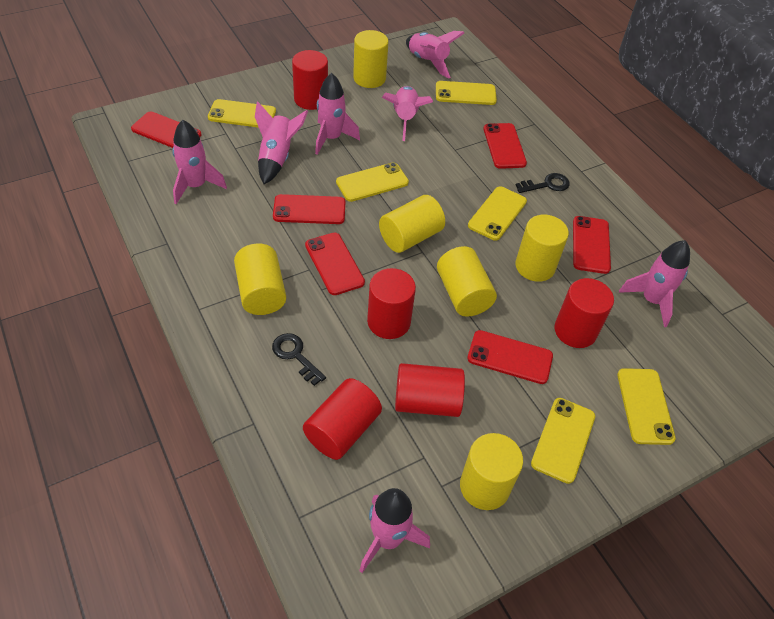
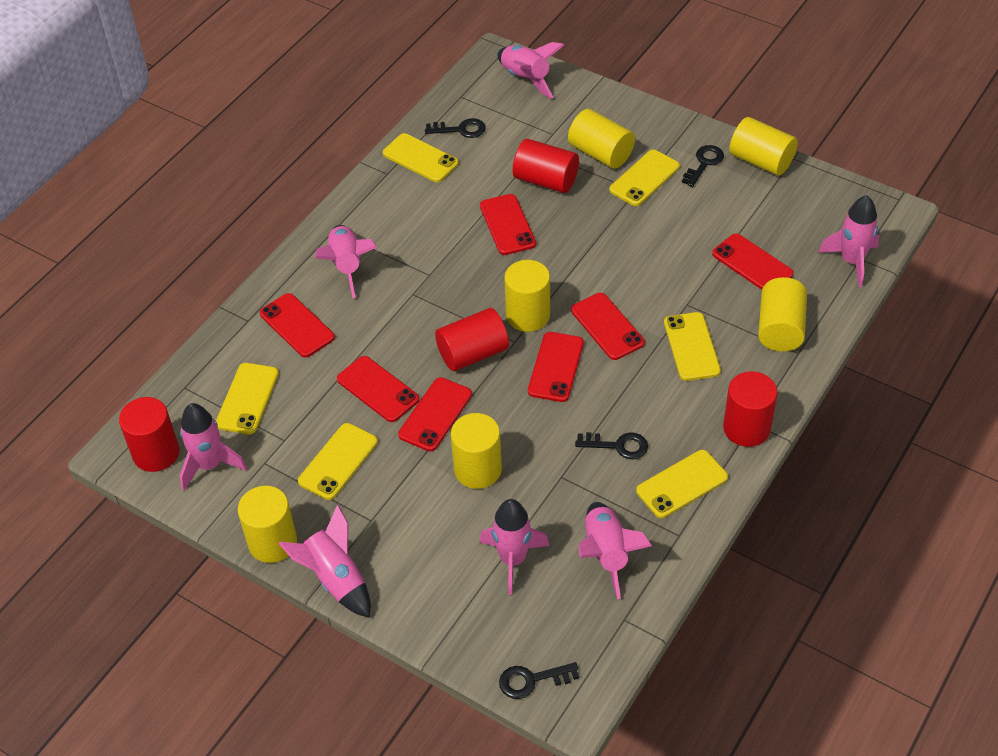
black key: [272,333,326,386] [516,173,570,193] = 2 -> [425,118,486,138] [499,662,579,699] [575,432,648,459] [682,145,724,187] = 4
red cylinder: [292,50,328,110] [303,378,382,460] [367,268,416,339] [395,363,465,417] [555,278,614,348] = 5 -> [119,397,180,472] [435,308,509,371] [513,139,579,193] [723,371,777,447] = 4
red phone: [131,111,202,148] [273,194,345,224] [305,232,365,295] [467,330,553,384] [483,123,527,169] [573,216,611,274] = 6 -> [260,293,335,357] [337,356,419,422] [398,377,472,452] [480,194,536,255] [528,332,584,402] [571,293,645,360] [712,234,794,290] = 7

